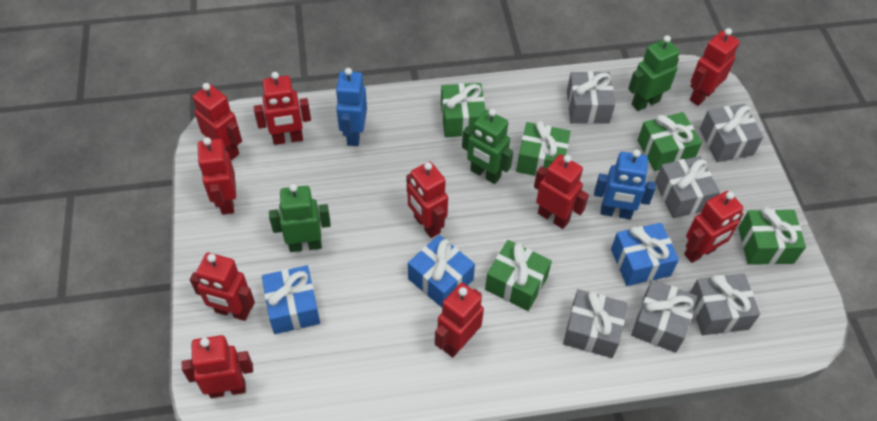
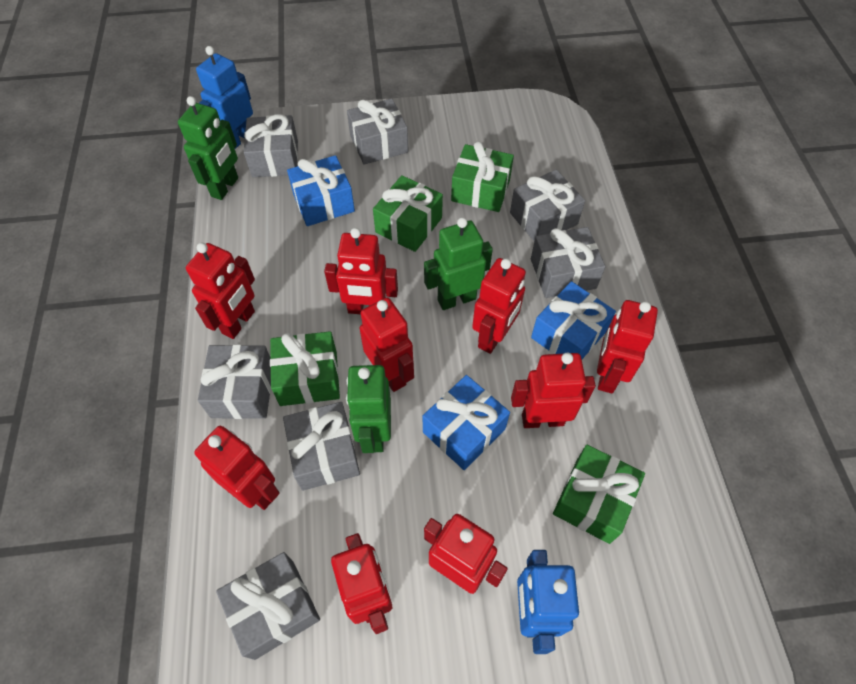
green gift: [441,83,485,137] [485,240,552,311] [516,121,571,176] [637,112,702,171] [738,207,806,265] = 5 -> [270,331,340,406] [373,175,443,252] [451,141,514,212] [553,445,645,544] = 4
grey gift: [563,289,627,358] [567,71,615,124] [631,280,697,353] [655,156,720,218] [690,274,760,335] [700,104,763,162] = 6 -> [198,344,271,419] [216,552,320,660] [244,114,298,177] [283,402,360,491] [347,99,408,165] [510,170,585,241] [531,227,605,298] = 7
red robot: [182,335,253,398] [190,253,255,321] [193,83,242,160] [197,137,236,215] [254,72,311,145] [406,161,448,238] [435,283,484,358] [534,154,589,229] [684,191,743,263] [690,28,740,106] = 10 -> [186,243,255,339] [194,426,280,510] [324,228,398,314] [331,533,392,634] [360,298,414,392] [424,514,508,594] [472,258,526,354] [511,353,596,428] [597,300,658,394] = 9

